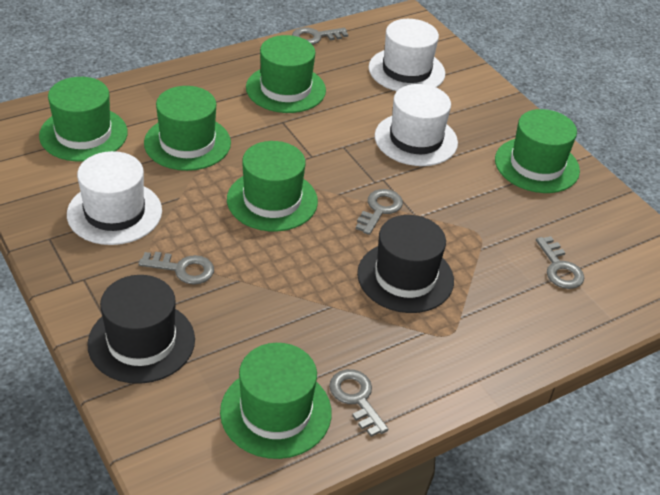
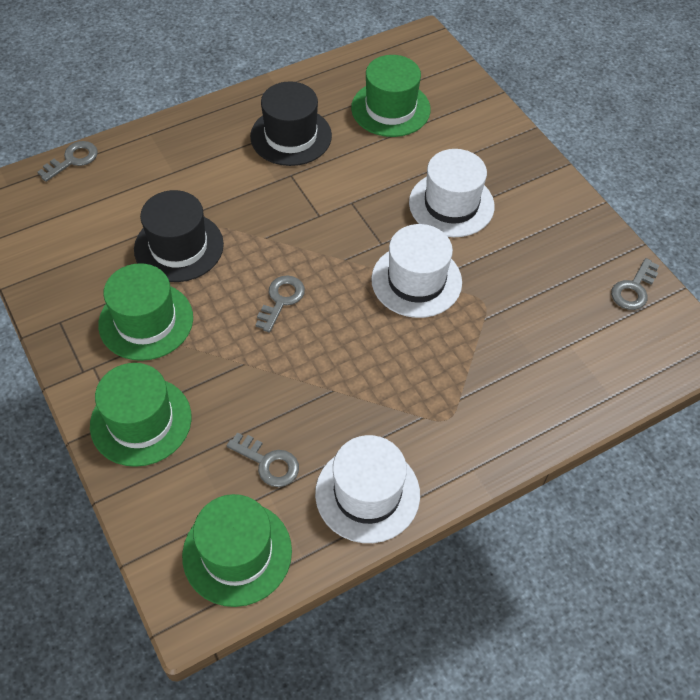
green hat: [39,77,128,162] [144,86,231,171] [220,343,332,459] [227,141,318,231] [246,35,326,113] [495,109,580,193] = 6 -> [90,363,192,467] [98,263,193,361] [182,494,292,607] [351,55,431,137] = 4
grey key: [138,252,214,284] [292,27,348,45] [329,369,388,437] [356,189,403,235] [536,236,584,289] = 5 -> [37,141,98,182] [226,432,299,487] [256,275,305,333] [611,258,659,310] = 4

